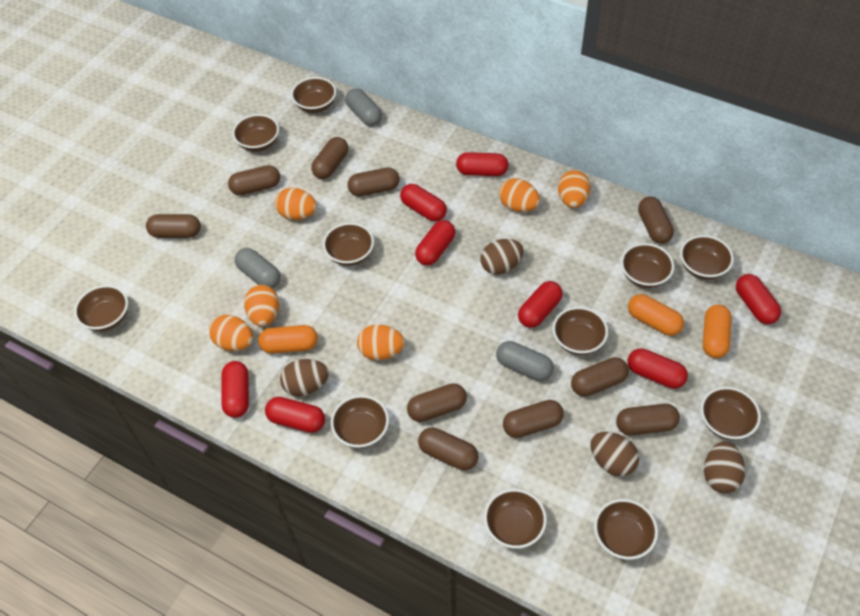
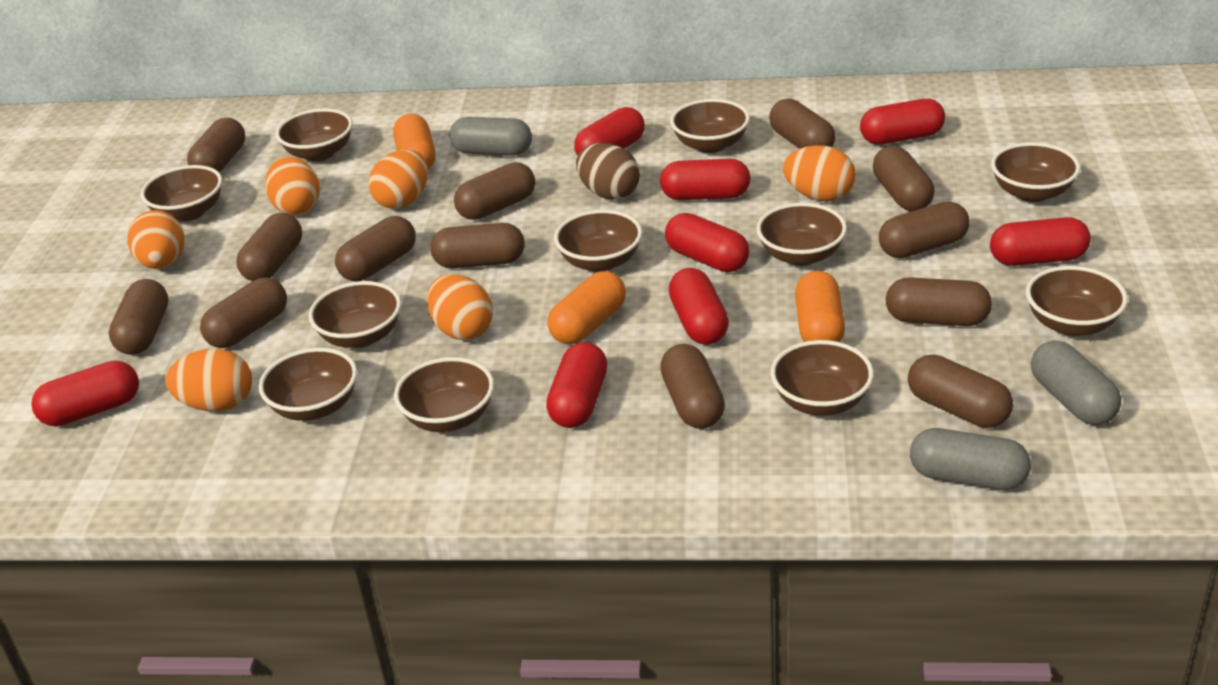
brown capsule: [146,214,201,238] [228,165,280,195] [311,137,348,179] [348,168,400,196] [407,383,467,422] [418,427,478,470] [503,400,564,438] [571,357,629,397] [616,404,680,435] [638,197,674,244] = 10 -> [109,279,168,355] [187,118,245,173] [200,277,287,348] [237,213,302,281] [335,216,416,281] [430,223,525,268] [454,162,535,220] [660,344,725,429] [769,99,836,149] [873,146,935,211] [879,202,970,258] [886,277,992,326] [908,354,1013,428] = 13
brown egg: [280,359,329,396] [481,239,524,275] [590,432,639,477] [704,441,745,493] = 4 -> [576,143,640,200] = 1

